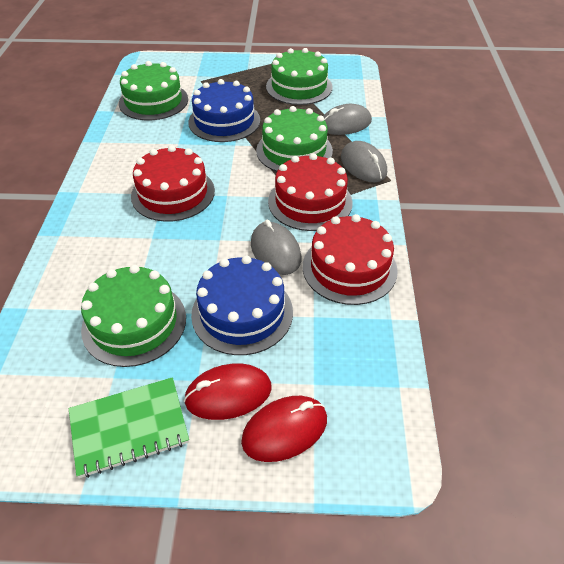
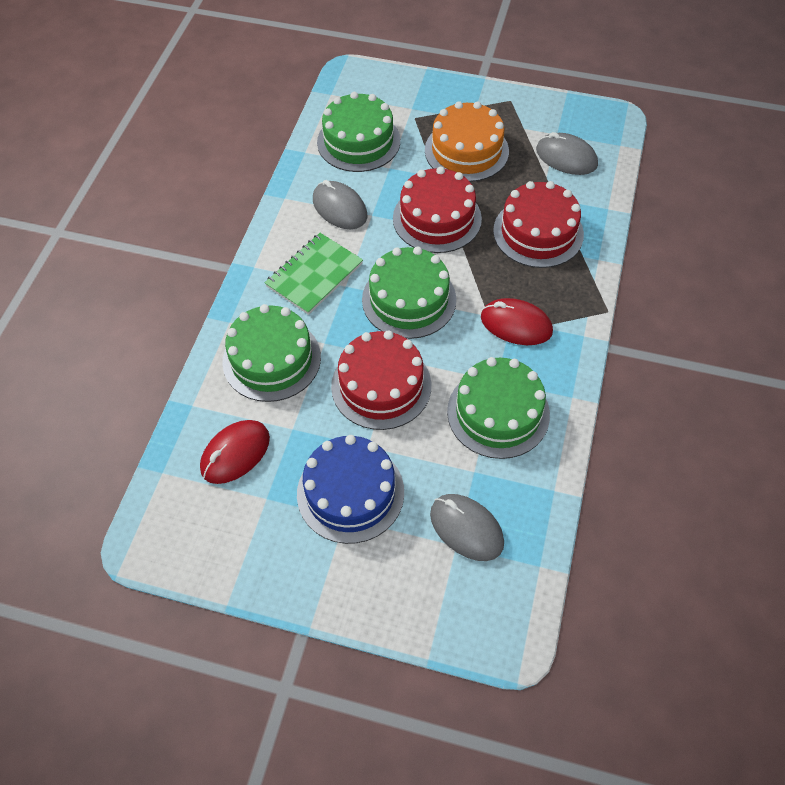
blue cake: [188,79,260,142] [191,255,293,355] = 2 -> [297,435,404,544] = 1
orange cake: none = 0 -> [425,101,509,182] = 1

